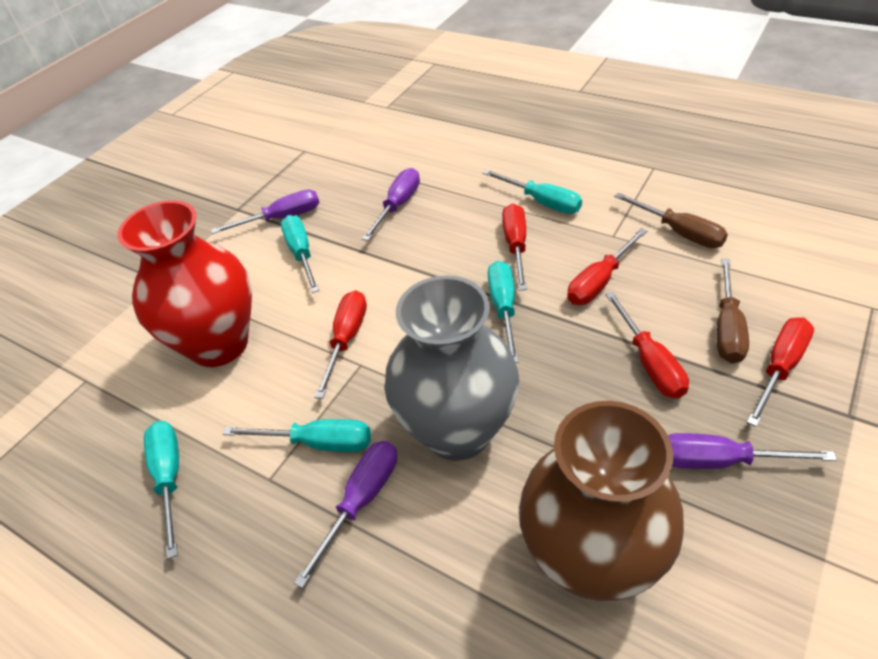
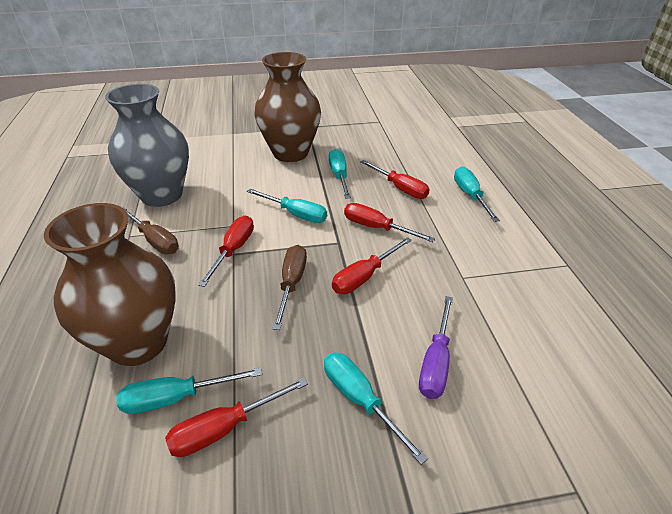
brown vase: [519,401,684,601] = 1 -> [44,203,176,366] [254,52,321,162] = 2
purple screwdriver: [211,189,320,234] [294,441,397,588] [362,168,420,241] [668,433,837,469] = 4 -> [419,296,453,399] = 1
red vase: [117,200,252,367] = 1 -> none = 0

